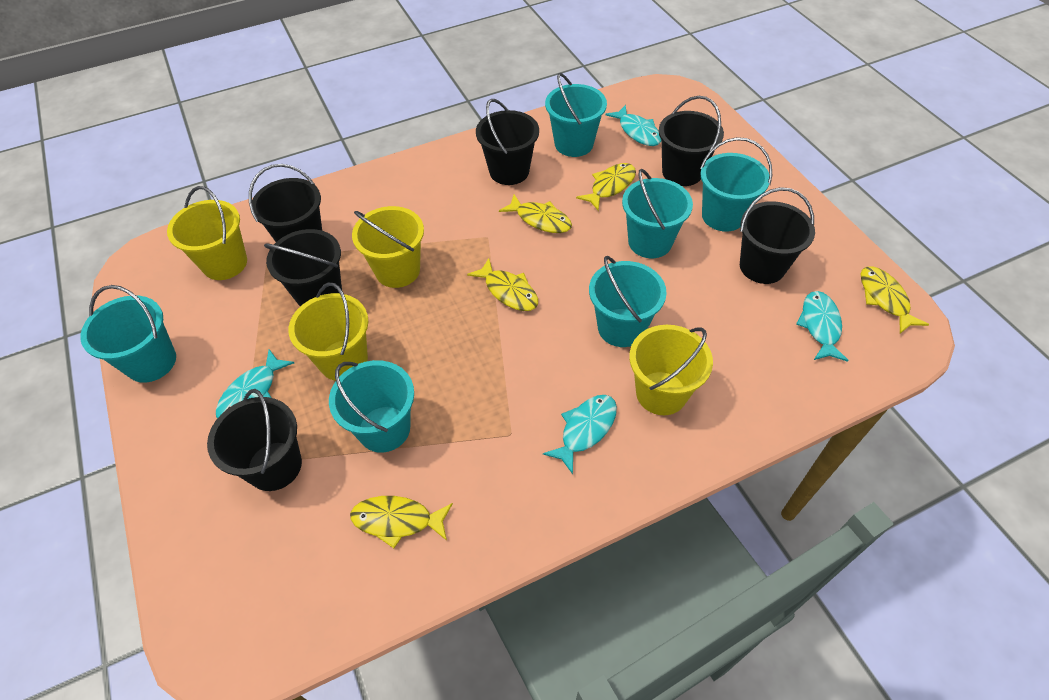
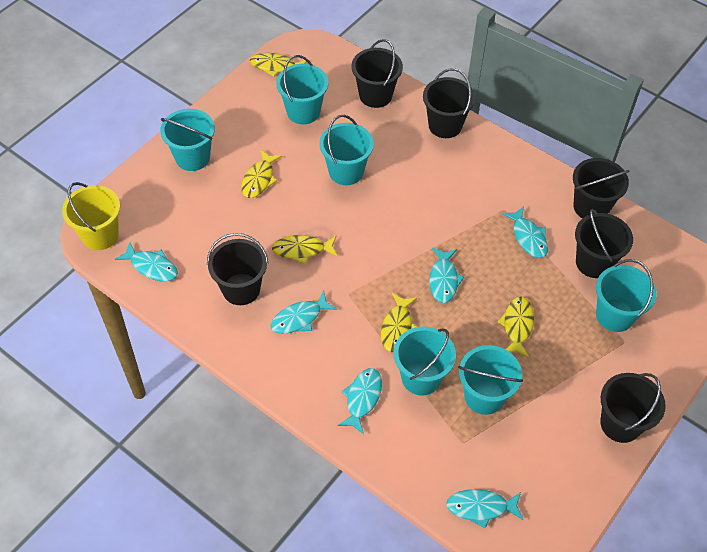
turquoise fish: [216,349,294,419] [543,395,617,474] [605,105,661,146] [796,291,849,362] = 4 -> [115,242,178,282] [270,291,337,334] [337,368,382,434] [429,248,464,303] [446,489,524,529] [502,206,548,258] = 6
yellow bucket: [167,186,247,280] [288,283,368,381] [352,206,424,288] [629,325,713,415] = 4 -> [62,182,120,250] = 1

